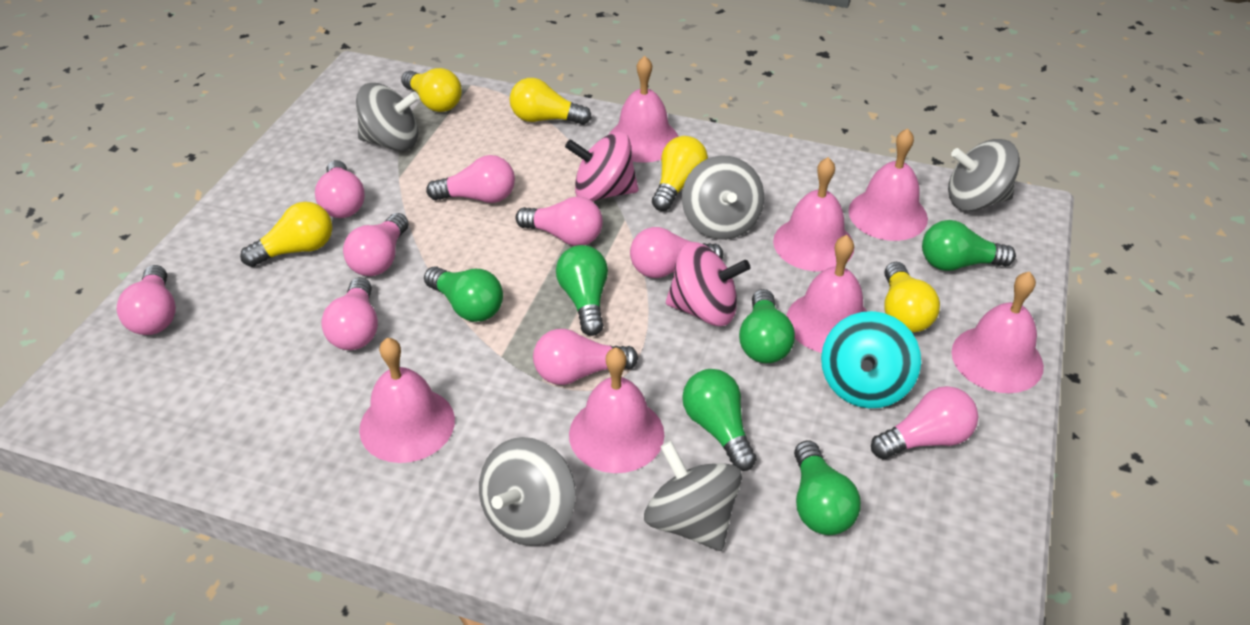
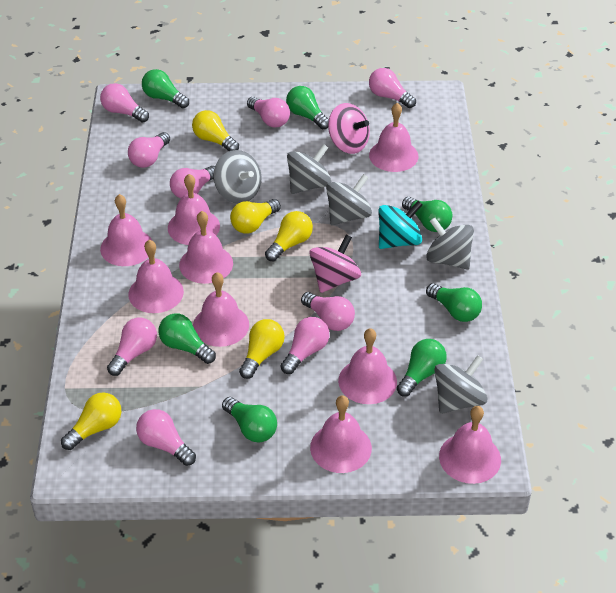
green light bulb: [424,267,503,322] [556,245,608,336] [682,369,757,471] [739,289,795,363] [794,440,861,535] [922,220,1016,271] = 6 -> [142,69,189,108] [158,313,216,364] [222,397,277,443] [286,86,329,129] [397,339,447,397] [402,197,452,232] [426,283,482,322] = 7
pink bell: [359,338,455,463] [569,348,664,473] [609,56,679,163] [773,157,854,271] [787,235,868,353] [849,128,928,241] [952,271,1044,393] = 7 -> [100,194,153,266] [128,240,184,313] [168,174,220,245] [179,211,233,284] [193,272,249,347] [310,395,372,473] [338,328,397,404] [369,103,418,172] [439,406,501,484] = 9

